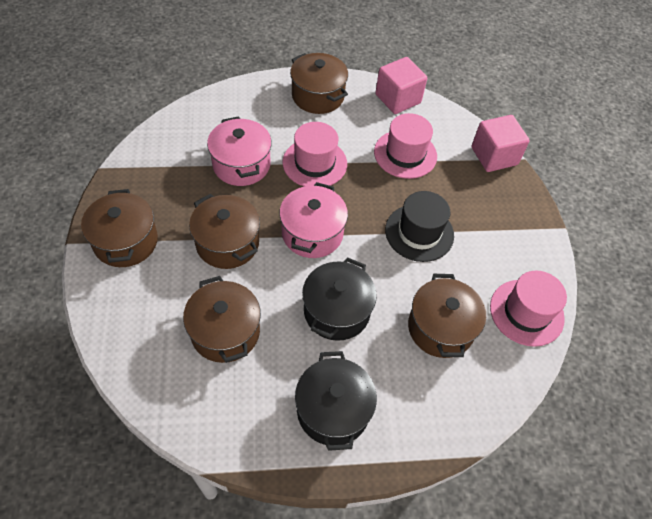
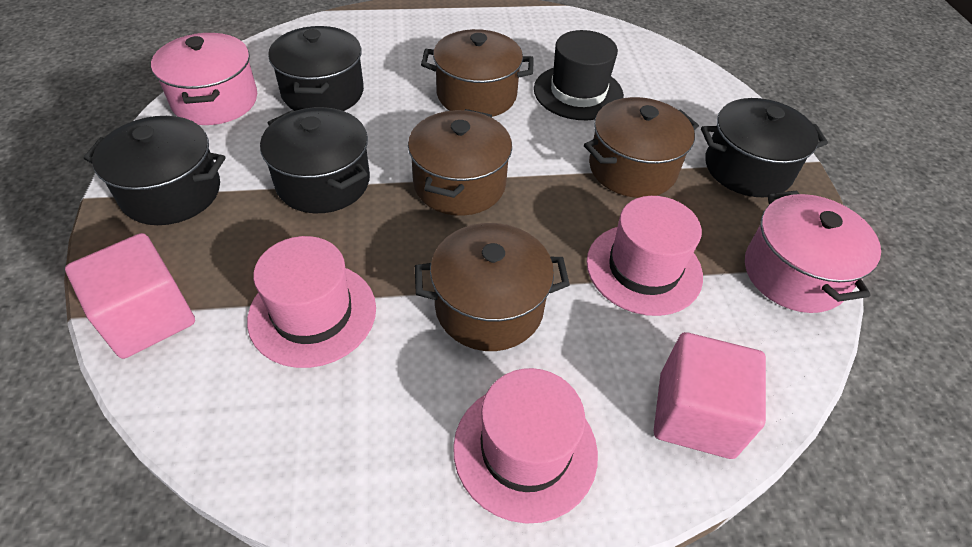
black pot: [295,351,377,451] [302,257,377,341] = 2 -> [83,116,226,225] [260,107,370,213] [268,26,364,111] [701,98,828,197] = 4
brown pot: [81,189,158,267] [183,276,261,363] [189,194,260,269] [290,53,348,114] [408,274,486,358] = 5 -> [408,109,512,216] [415,223,570,351] [421,29,534,117] [584,97,699,198] = 4

